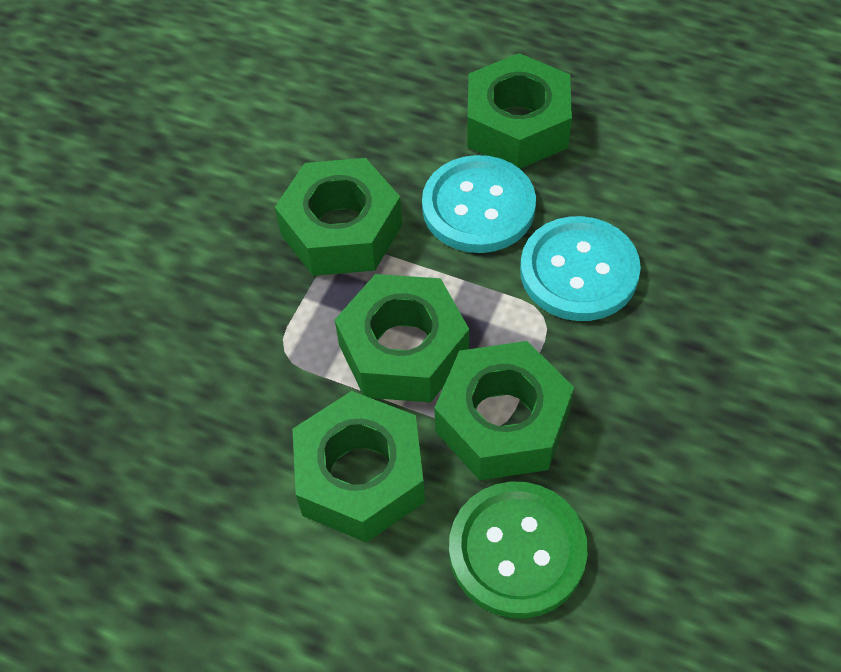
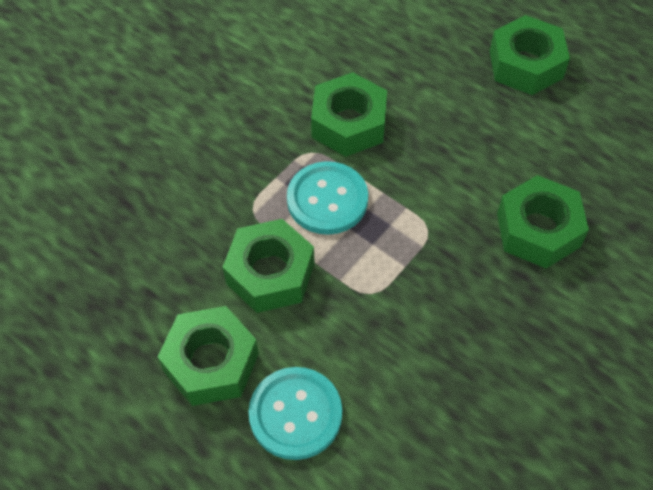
green button: [449,482,588,619] = 1 -> none = 0

